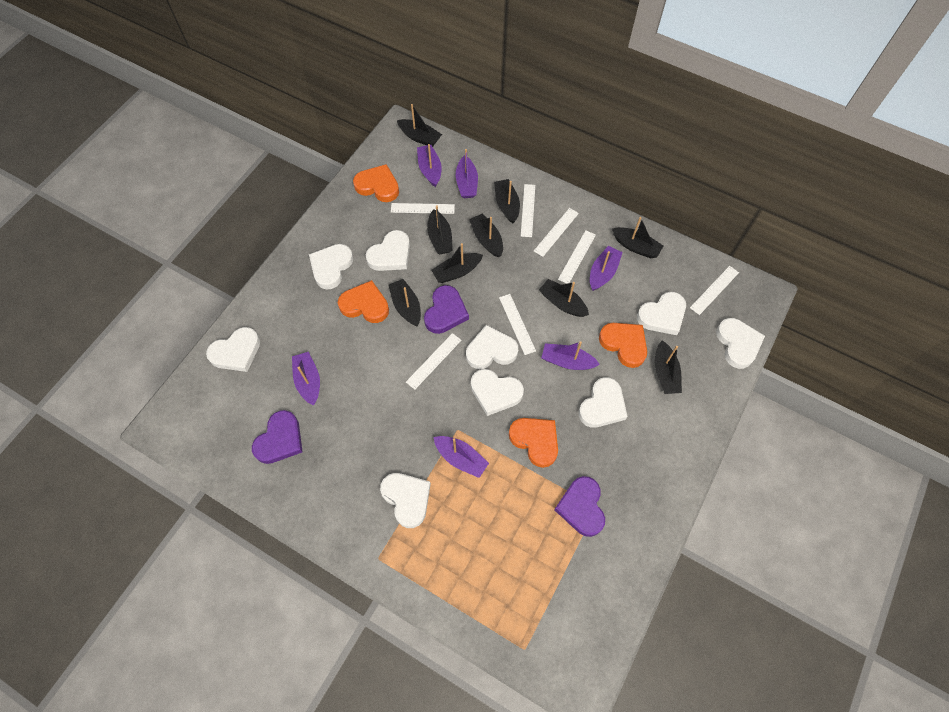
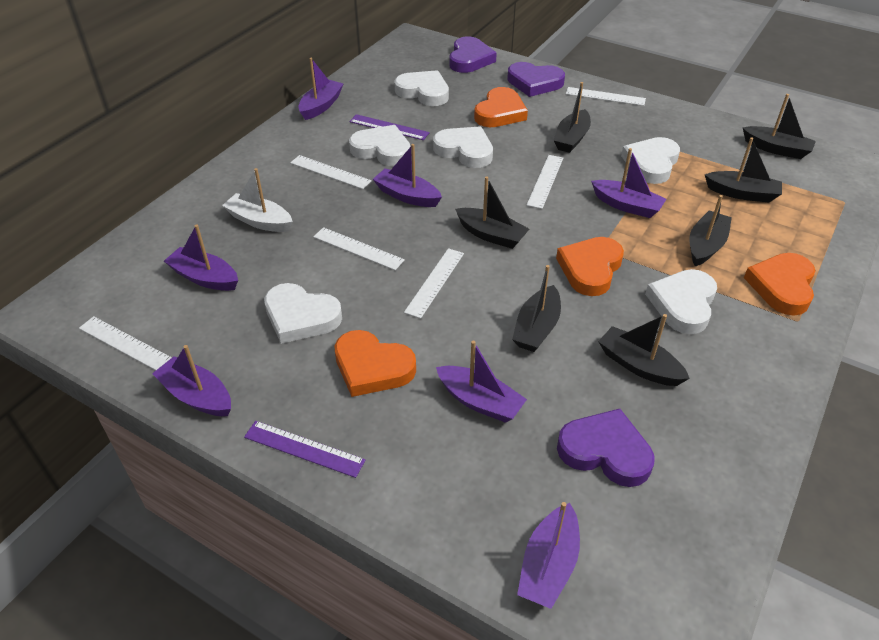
black boat: [389,279,421,327] [397,104,442,147] [427,205,453,254] [431,243,483,283] [469,213,503,258] [494,179,520,223] [539,279,589,317] [612,217,663,258] [655,340,682,394] = 9 -> [455,177,529,249] [512,265,561,352] [553,82,591,153] [598,314,690,386] [689,195,732,266] [704,137,782,203] [743,94,816,159] = 7
purple boat: [292,352,320,406] [417,144,442,187] [434,436,489,478] [456,149,478,198] [541,341,600,370] [590,246,623,291] = 6 -> [152,345,231,416] [164,225,238,291] [298,58,343,120] [373,144,442,207] [436,341,527,423] [517,502,580,609] [591,148,667,218] = 7
purple ruler: none = 0 -> [244,421,366,478] [349,114,430,140] = 2
white boat: none = 0 -> [222,168,293,232] = 1
white heart: [206,327,260,372] [309,244,353,290] [366,230,410,271] [380,473,431,528] [466,325,518,369] [471,369,524,416] [578,377,628,428] [637,292,686,335] [716,318,765,369] = 9 -> [264,283,342,344] [349,125,411,166] [395,70,449,106] [433,126,493,168] [621,137,680,184] [645,269,717,334] = 6
white ruler: [391,203,455,214] [406,333,462,390] [499,294,536,355] [521,184,535,237] [534,208,579,257] [558,230,596,284] [690,266,739,315] = 7 -> [79,316,172,370] [290,155,372,189] [313,227,405,270] [404,248,464,319] [526,155,563,209] [566,87,646,106] = 6

